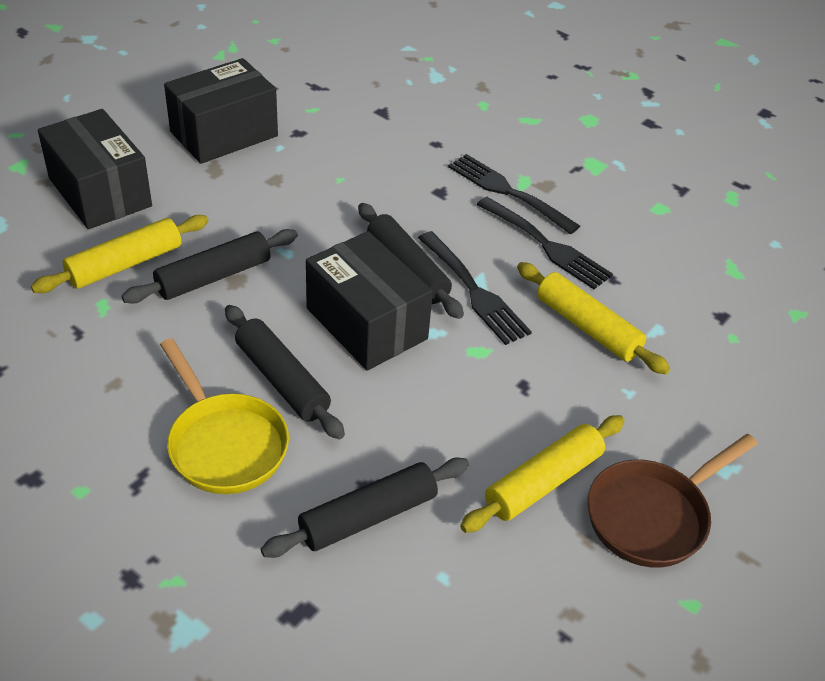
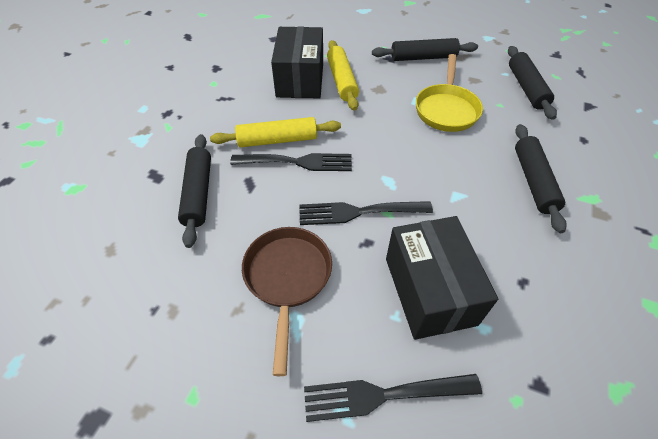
black box: [38,109,152,229] [164,58,278,164] [306,231,433,371] = 3 -> [271,27,323,99] [386,216,498,340] = 2
yellow rolling pin: [31,215,208,293] [460,415,625,533] [517,262,670,375] = 3 -> [210,117,341,147] [327,40,359,111] = 2

